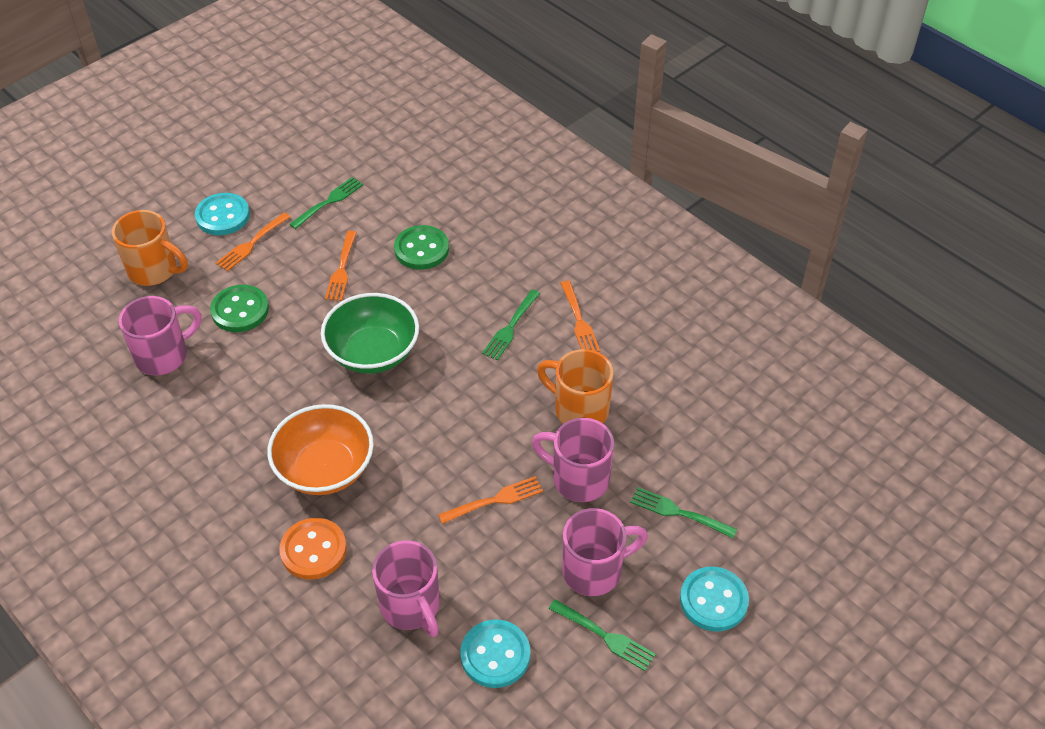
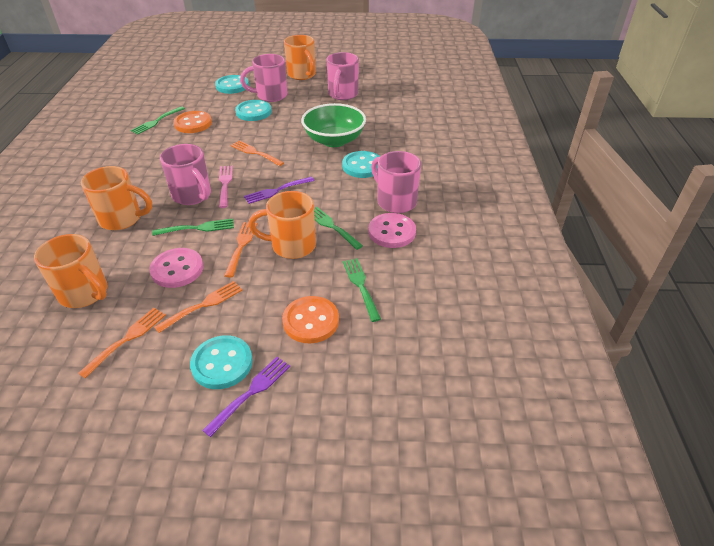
green button: [210,285,269,332] [394,225,449,270] = 2 -> none = 0
orange bowl: [267,404,374,495] = 1 -> none = 0
orange button: [279,518,347,580] = 1 -> [173,111,212,133] [282,296,339,343] = 2
orange mug: [112,210,188,286] [537,349,614,424] = 2 -> [34,234,108,308] [81,166,152,231] [248,191,316,259] [284,35,316,80] = 4
pink button: none = 0 -> [149,248,203,288] [368,213,416,248] = 2
pink fork: none = 0 -> [219,166,233,208] = 1
purple fork: none = 0 -> [202,357,290,437] [244,177,315,204] = 2
turquoise button: [195,193,250,235] [460,619,530,688] [680,566,749,632] = 3 -> [190,335,253,389] [215,75,249,94] [235,100,272,121] [342,151,380,178] = 4

